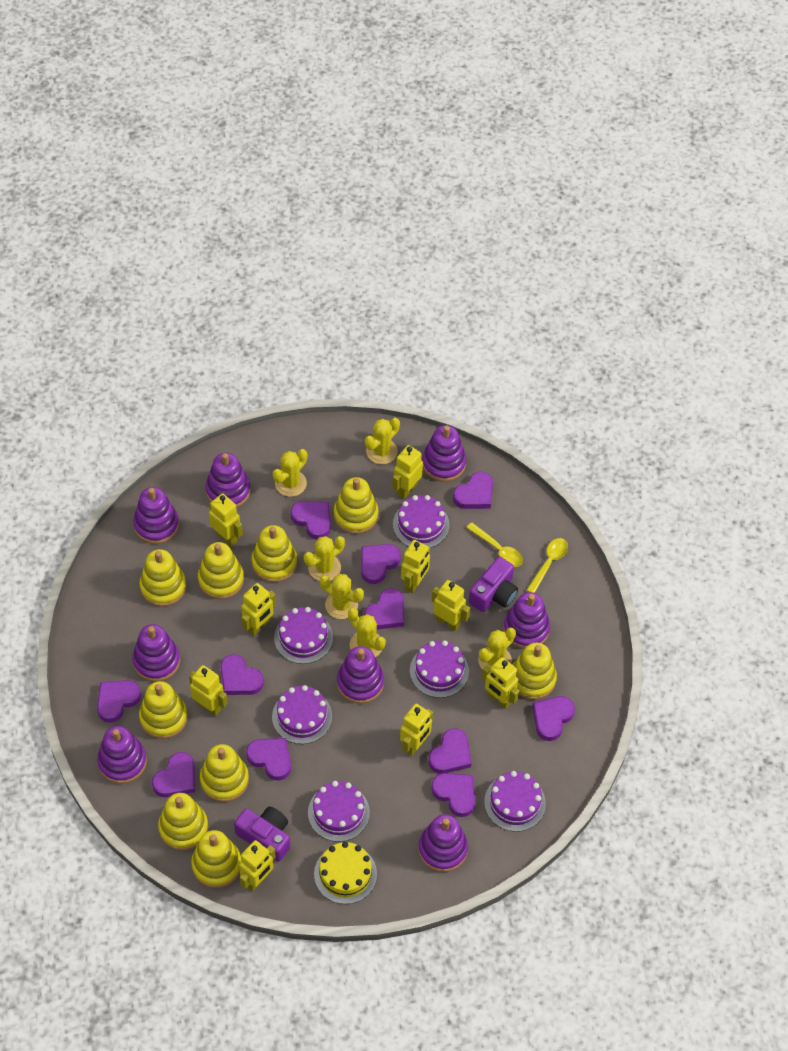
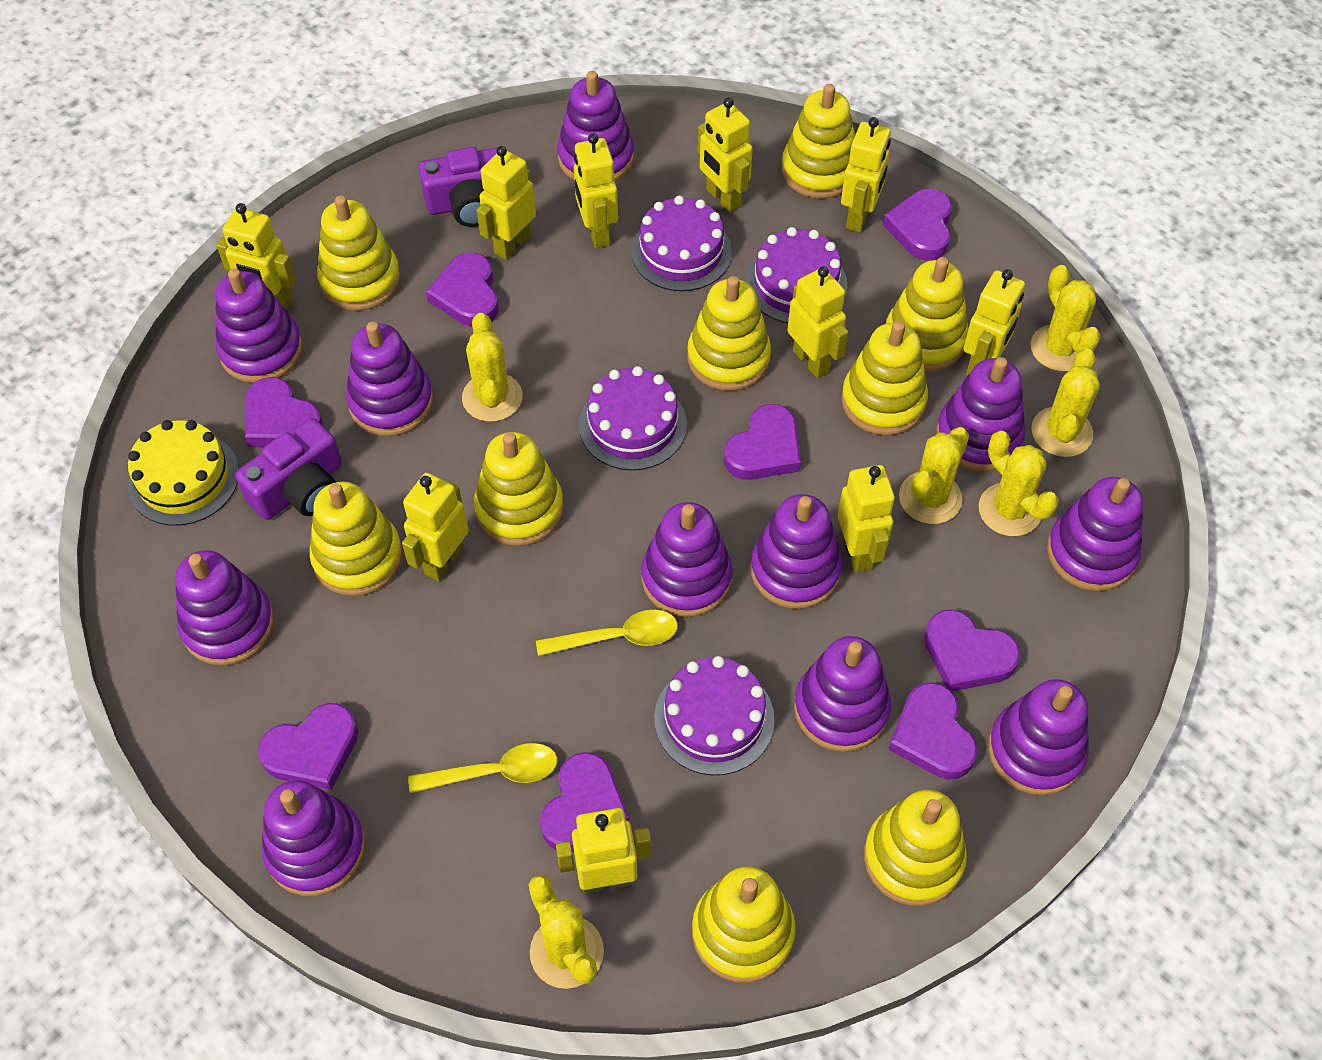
purple cake: [272,685,332,744] [274,607,333,664] [308,781,370,842] [393,495,449,548] [410,640,469,698] [484,771,546,832] = 6 -> [579,366,687,470] [631,196,732,291] [654,656,775,775] [746,227,847,323] = 4
purple heart: [97,680,141,723] [152,752,195,797] [220,654,264,695] [246,738,291,780] [291,501,331,540] [361,544,401,584] [364,588,404,630] [428,728,472,774] [431,773,476,817] [453,472,493,509] [532,696,575,741] = 11 -> [245,377,323,447] [258,703,358,790] [426,253,499,327] [540,752,629,852] [724,404,801,480] [883,189,952,260] [888,682,978,780] [924,609,1020,691] = 8
purple stacking toy: [97,726,147,784] [132,624,180,682] [133,487,179,544] [205,453,251,508] [337,646,384,704] [418,814,468,872] [422,425,466,482] [503,592,550,649] = 8 -> [175,550,274,666] [216,268,303,383] [262,780,366,896] [346,322,433,436] [557,71,634,181] [641,502,733,617] [751,494,842,609] [794,636,891,752] [936,357,1025,471] [988,679,1089,795] [1047,477,1143,591] = 11
yellow robot: [189,665,228,716] [209,493,243,547] [239,840,276,891] [241,583,276,636] [392,445,423,499] [400,704,433,756] [401,540,430,593] [432,580,470,631] [482,657,519,709] = 9 -> [216,203,296,310] [402,473,469,582] [477,146,536,260] [556,808,651,893] [574,133,618,248] [697,98,753,212] [787,266,848,378] [838,465,895,572] [841,117,891,232] [963,269,1025,376] = 10

